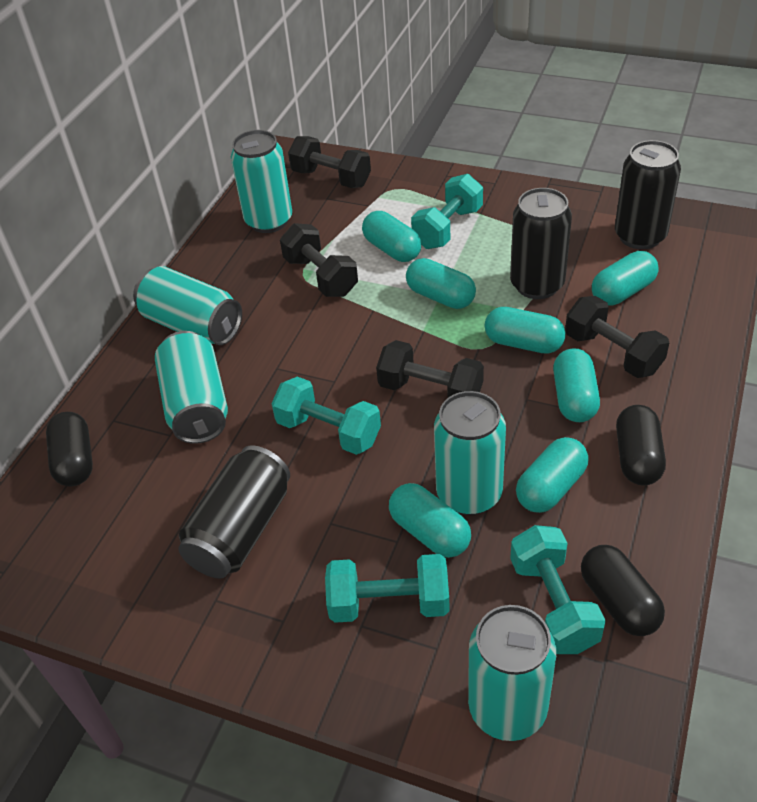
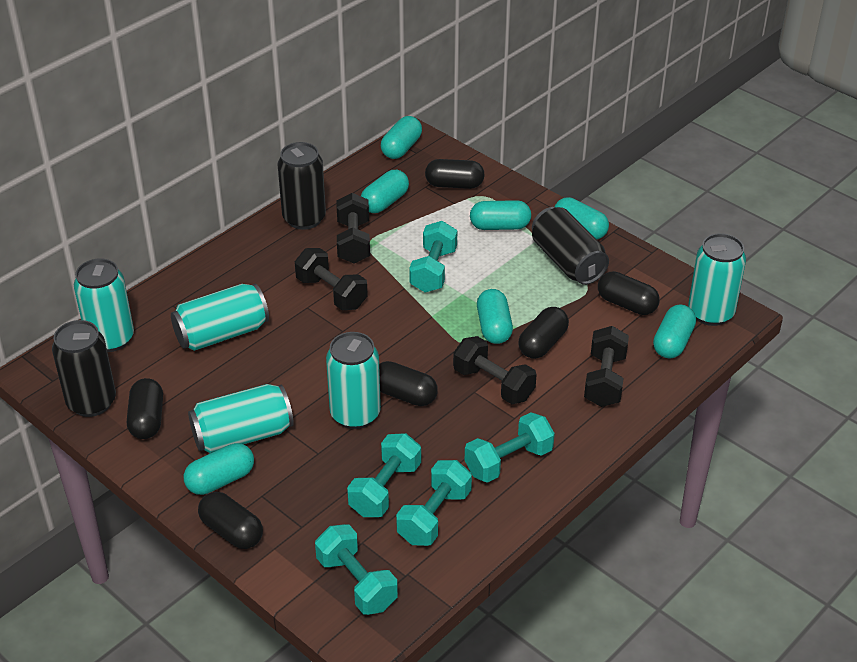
black capsule: [46,412,93,487] [581,545,665,636] [616,405,666,486] = 3 -> [127,378,163,439] [198,492,263,549] [379,361,438,406] [425,159,485,189] [518,307,569,359] [598,271,660,315] = 6
turquoise dumbbell: [271,377,381,455] [325,554,450,623] [411,174,483,249] [510,525,606,654] = 4 -> [315,524,398,615] [347,433,421,517] [396,460,472,546] [409,221,457,293] [465,413,555,483] = 5

